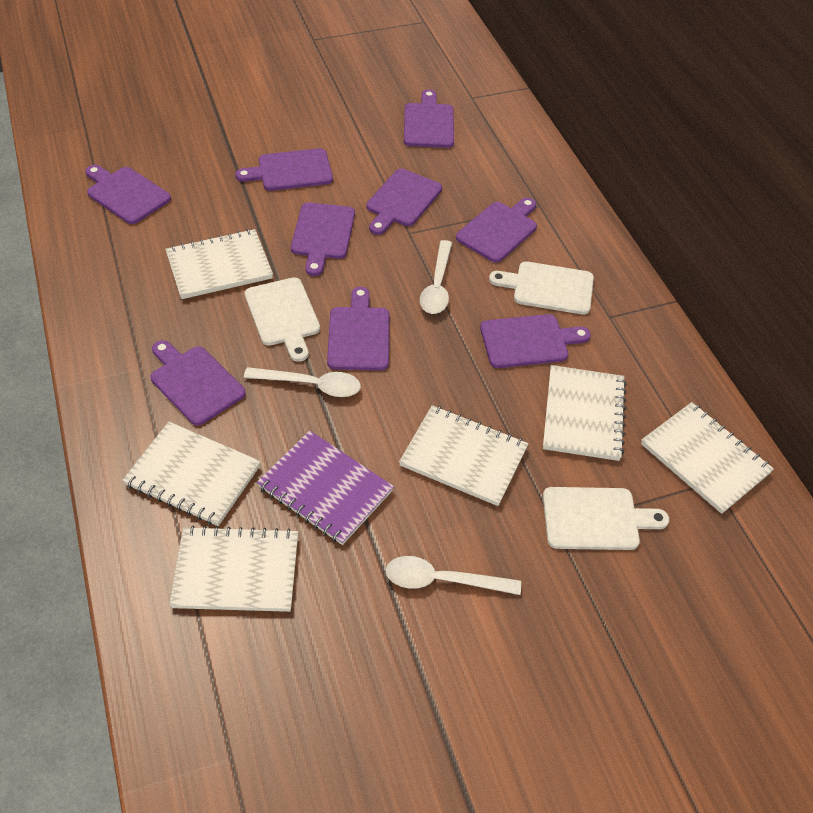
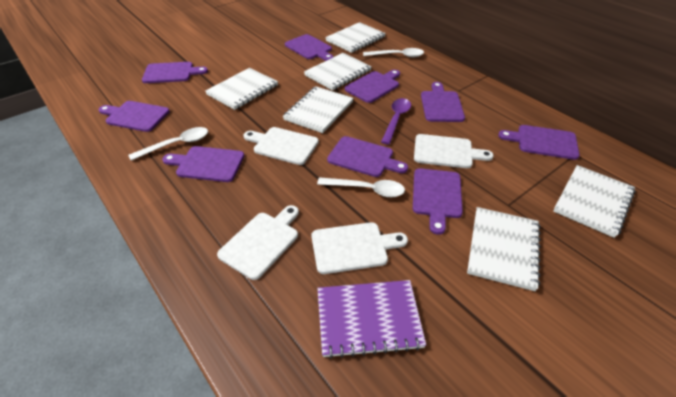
purple spoon: none = 0 -> [381,98,411,145] = 1
white cutting board: [245,277,320,362] [489,261,594,315] [543,487,669,550] = 3 -> [217,205,299,280] [244,127,319,165] [311,222,408,274] [414,134,494,168] = 4

